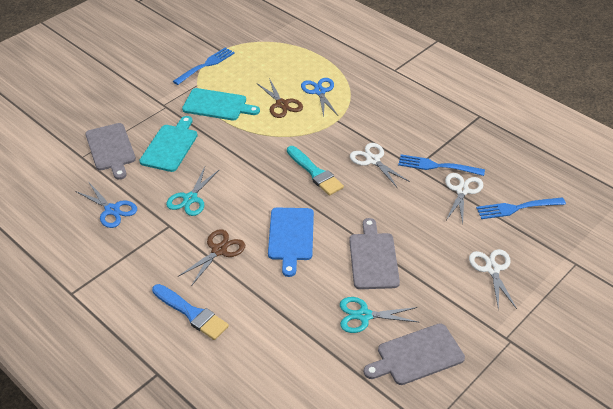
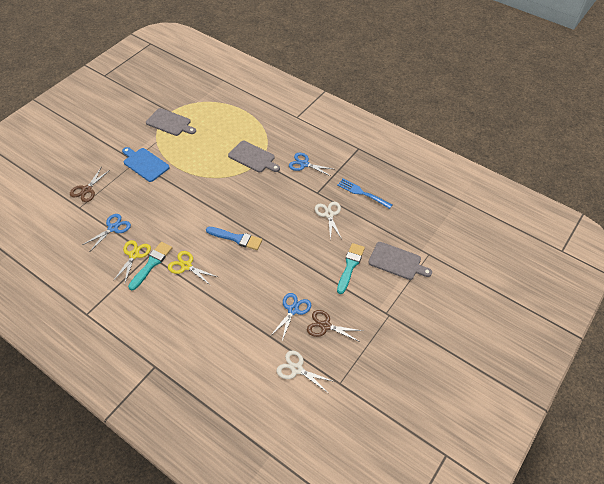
blue fork: [173,47,235,85] [398,154,485,176] [476,197,566,219] = 3 -> [337,179,392,209] = 1
blue scissors: [75,183,137,228] [301,78,338,117] = 2 -> [82,214,131,251] [271,293,311,341] [289,153,333,176] = 3
turquoise brush: [287,146,344,195] = 1 -> [128,242,172,291] [337,243,365,294] = 2
turquoise cutting board: [139,116,198,172] [182,88,260,121] = 2 -> none = 0
turquoise scissors: [166,167,220,216] [340,297,420,333] = 2 -> none = 0
white scissors: [350,143,410,187] [445,173,483,224] [469,249,517,310] = 3 -> [276,350,335,393] [315,202,342,240] = 2
yellow scissors: none = 0 -> [113,240,151,283] [168,251,218,286] = 2

